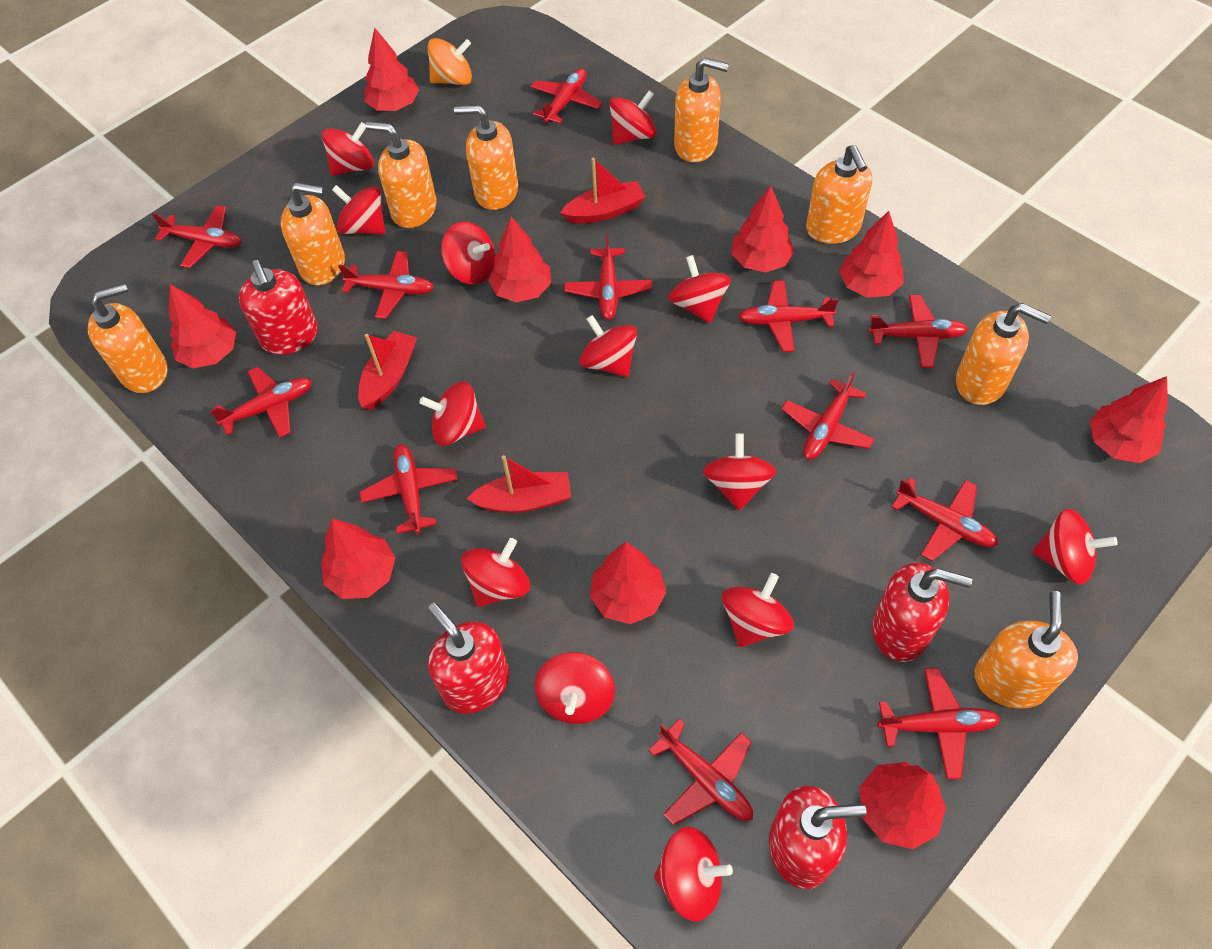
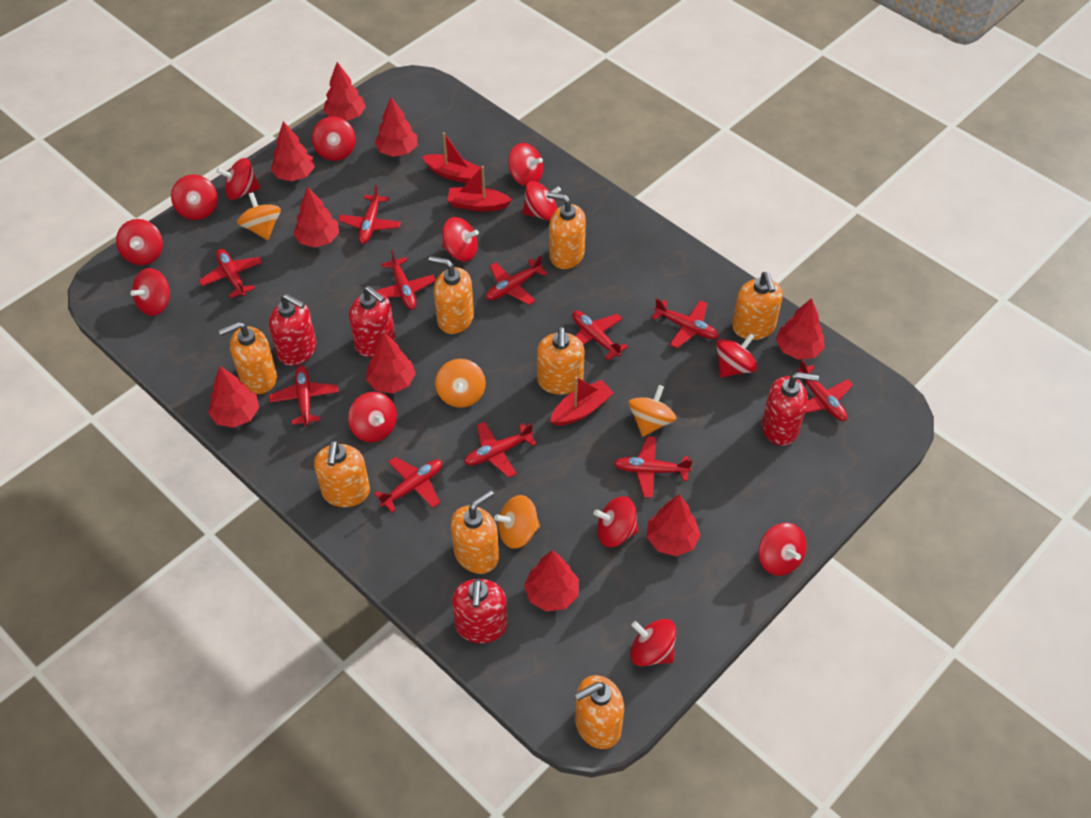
orange spinning top: [427,38,472,85] = 1 -> [237,192,281,240] [435,359,486,408] [494,495,540,549] [628,385,676,437] = 4
red plane: [152,205,242,268] [210,367,312,438] [338,251,434,319] [359,444,458,534] [530,68,602,123] [564,233,652,320] [648,719,753,825] [738,280,839,352] [781,371,875,460] [868,295,968,368] [878,668,1000,779] [892,478,998,561] = 12 -> [199,249,262,298] [269,365,339,426] [338,185,401,244] [374,457,442,513] [375,250,436,310] [464,421,537,478] [486,255,547,305] [572,311,628,360] [614,436,693,498] [651,298,719,348] [798,359,853,421] = 11

